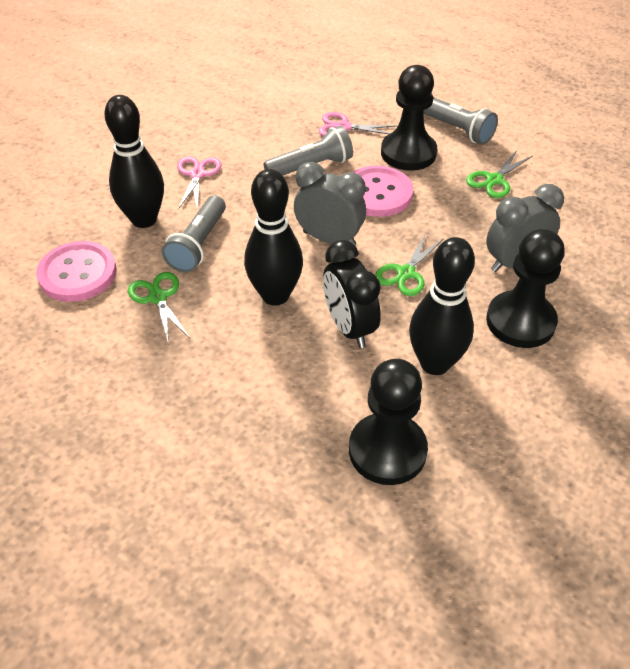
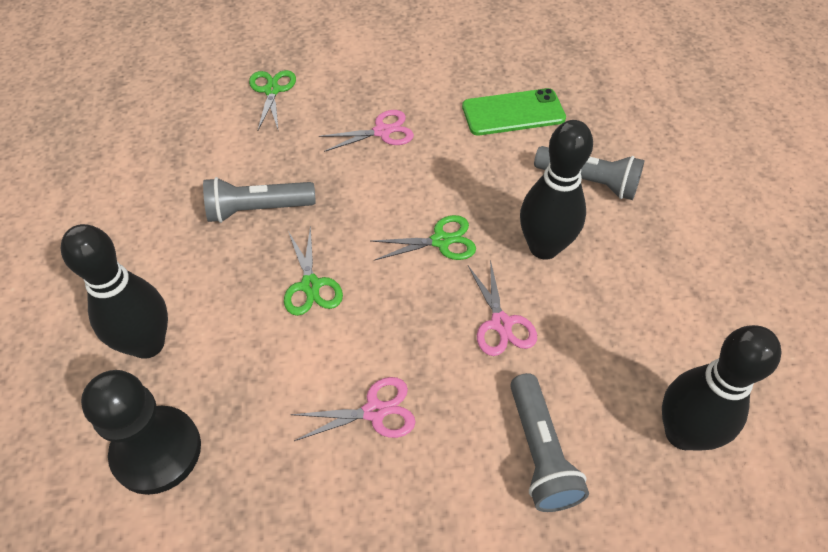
black clock: [323,240,381,348] = 1 -> none = 0
black pawn: [349,359,428,485] [381,65,437,171] [486,229,565,348] = 3 -> [81,370,201,495] = 1
green phone: none = 0 -> [462,88,566,136] = 1
grey clock: [294,162,366,246] [486,184,564,272] = 2 -> none = 0
pink button: [36,241,117,302] [353,166,413,217] = 2 -> none = 0
pink scissors: [177,156,222,211] [319,112,398,136] = 2 -> [290,377,415,441] [319,110,414,152] [468,259,537,356] = 3

